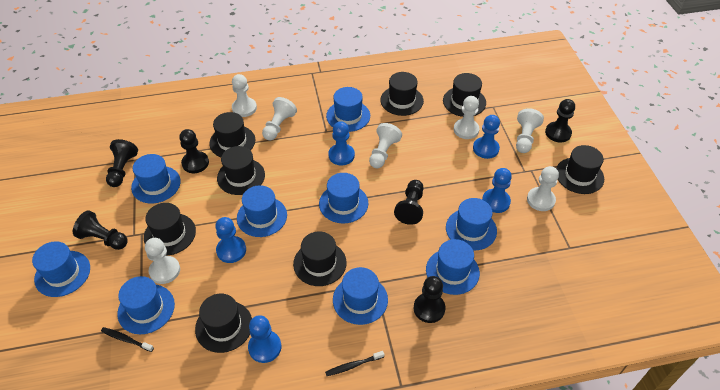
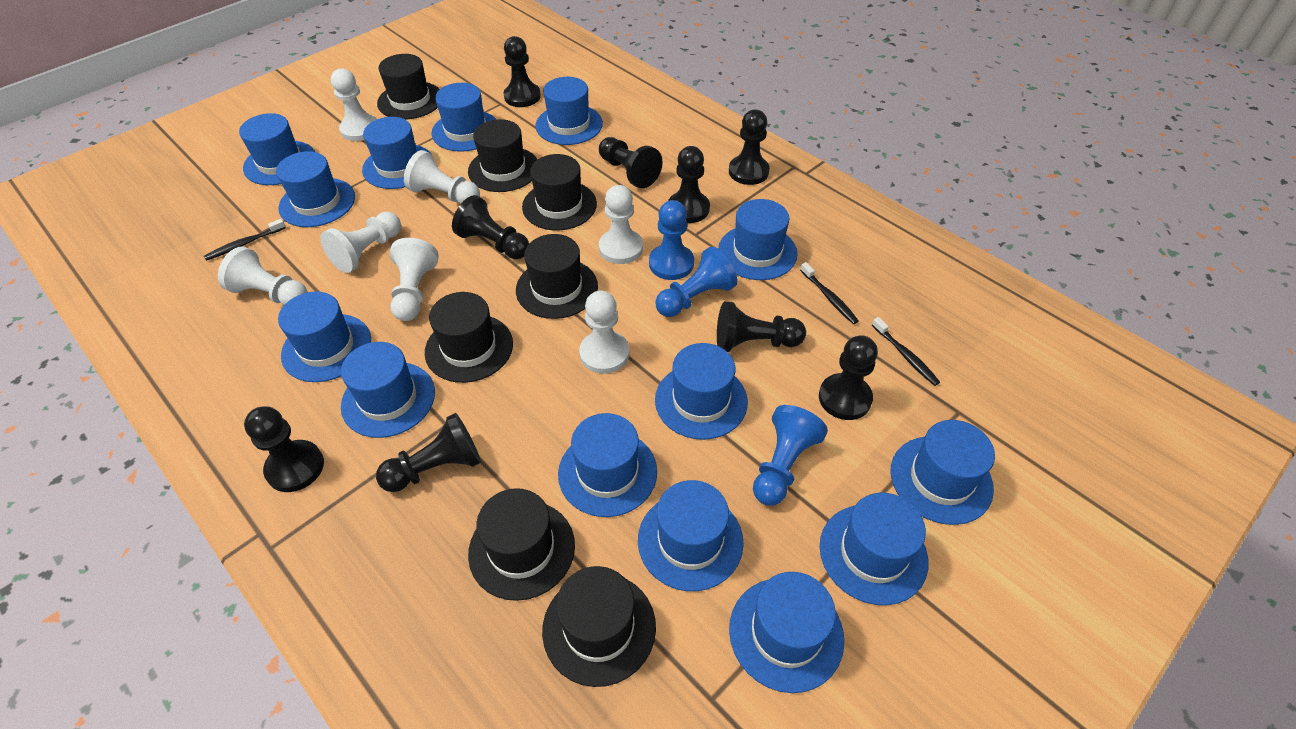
black hat: [144,203,196,256] [195,294,252,353] [209,112,255,157] [217,146,265,195] [293,231,347,286] [381,72,424,116] [443,73,486,117] [556,145,604,194] = 8 -> [377,54,440,119] [425,292,513,383] [468,119,538,192] [468,488,575,601] [516,234,598,319] [522,154,597,230] [542,566,656,687] = 7
black pawn: [73,210,128,250] [106,139,138,187] [179,129,209,173] [394,180,424,225] [414,276,445,323] [545,99,575,142] = 6 -> [244,406,324,492] [376,413,481,492] [452,195,529,259] [503,36,541,107] [599,137,662,188] [668,146,710,223] [717,301,806,352] [729,109,770,185] [819,335,878,420] = 9
black toothbrush: [101,327,154,352] [325,351,384,376] = 2 -> [204,219,286,261] [800,262,859,324] [872,317,940,386] = 3
blue hat: [32,241,90,297] [117,276,175,334] [131,154,181,203] [237,185,287,237] [319,173,368,223] [326,87,370,132] [333,267,388,325] [426,239,480,295] [446,198,497,251] = 9 -> [239,113,315,185] [276,151,355,227] [278,292,371,382] [341,342,435,438] [362,117,433,189] [432,83,497,152] [536,77,603,145] [558,413,657,517] [638,480,744,591] [655,343,748,440] [718,199,797,280] [729,572,844,693] [819,493,928,605] [890,420,995,525] = 14
blue pawn: [215,217,246,263] [248,315,282,363] [328,121,355,165] [473,115,500,159] [482,168,512,213] = 5 -> [649,200,694,280] [655,246,738,317] [753,405,828,505] = 3

